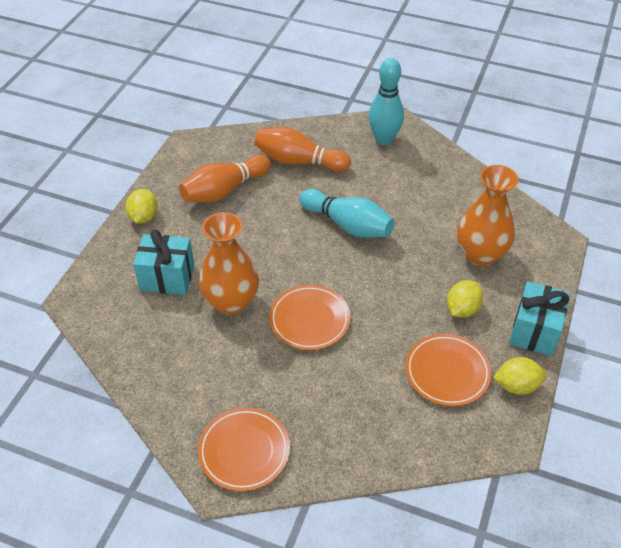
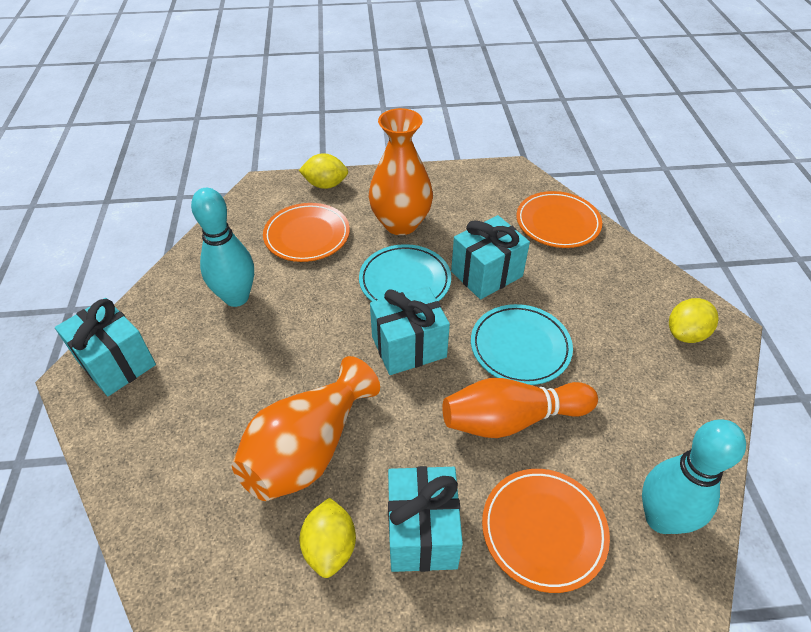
orange bowling pin: [179,155,271,202] [254,127,351,172] = 2 -> [442,378,598,438] = 1
turquoise gift: [133,229,194,295] [509,281,570,356] = 2 -> [55,298,156,396] [370,286,450,375] [388,466,463,572] [451,215,530,299] = 4
turquoise plate: none = 0 -> [359,244,451,302] [471,304,573,385] = 2

